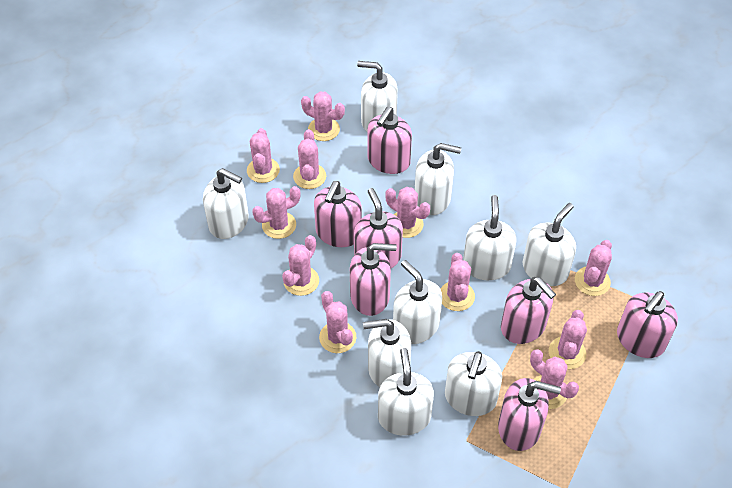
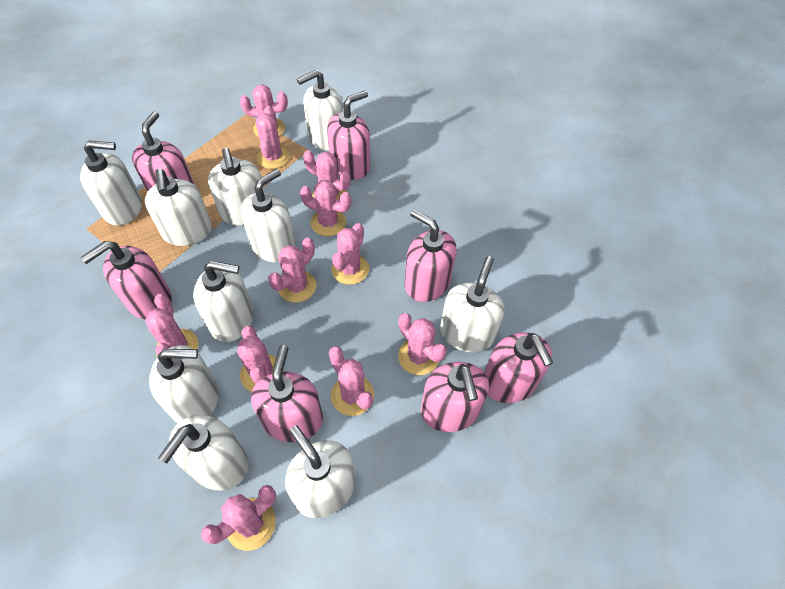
white soap dispenser: [203,168,249,239] [357,61,398,132] [363,319,411,387] [378,348,434,436] [393,260,442,344] [415,143,461,215] [445,351,502,416] [463,195,517,280] [523,203,576,286] = 9 -> [80,141,142,226] [145,169,212,246] [149,345,219,424] [158,415,248,491] [193,261,254,342] [208,148,265,226] [240,169,296,263] [285,425,355,518] [297,70,343,151] [440,256,504,352] = 10

